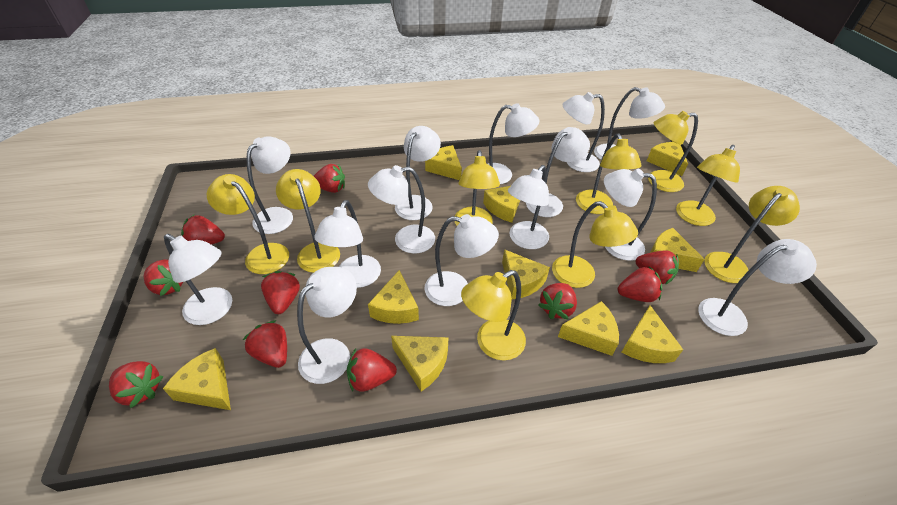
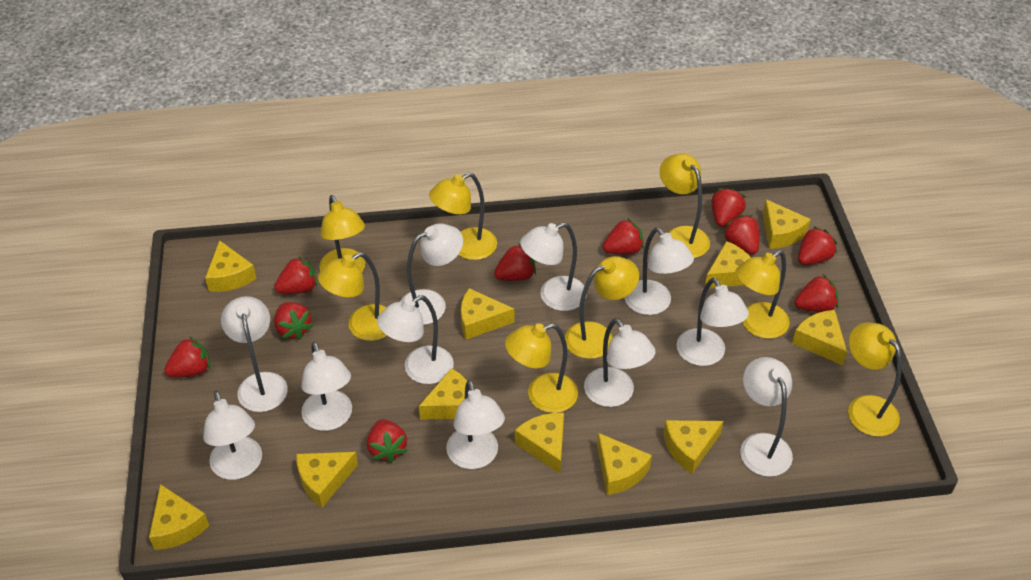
white lamp: [164,234,232,325] [247,136,293,234] [297,267,357,384] [314,200,381,288] [368,165,435,254] [395,126,441,220] [425,214,499,306] [488,103,540,184] [508,165,549,249] [526,127,590,217] [562,92,605,172] [594,87,665,160] [604,169,657,261] [698,239,817,336] = 14 -> [203,391,262,480] [221,296,288,412] [301,342,352,431] [377,295,454,384] [400,224,463,325] [446,380,505,469] [520,222,587,311] [584,318,656,407] [624,227,694,315] [677,278,749,366] [740,357,793,477] = 11
yellow cheese: [163,348,231,410] [368,270,419,324] [391,336,449,391] [425,145,462,180] [483,186,520,223] [502,249,550,299] [558,301,619,356] [622,305,683,363] [647,142,688,176] [650,228,705,272] = 10 -> [149,484,209,550] [205,240,257,292] [296,452,358,507] [419,368,467,420] [461,288,514,340] [515,413,564,474] [597,433,652,495] [663,420,723,474] [705,241,751,288] [763,199,811,249] [792,310,847,365] = 11
yellow lamp: [206,174,289,274] [276,169,340,273] [455,150,500,226] [461,270,526,360] [552,201,638,288] [576,133,641,214] [648,111,698,192] [676,145,740,226] [704,186,800,283] = 9 -> [318,252,387,341] [319,195,365,272] [429,173,497,260] [505,323,578,413] [565,256,639,359] [660,154,710,258] [736,250,790,339] [848,322,902,437] = 8

